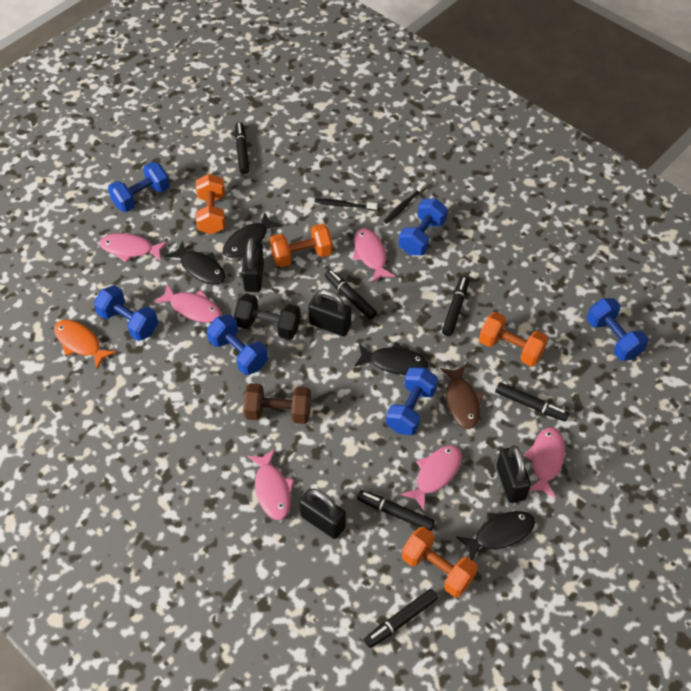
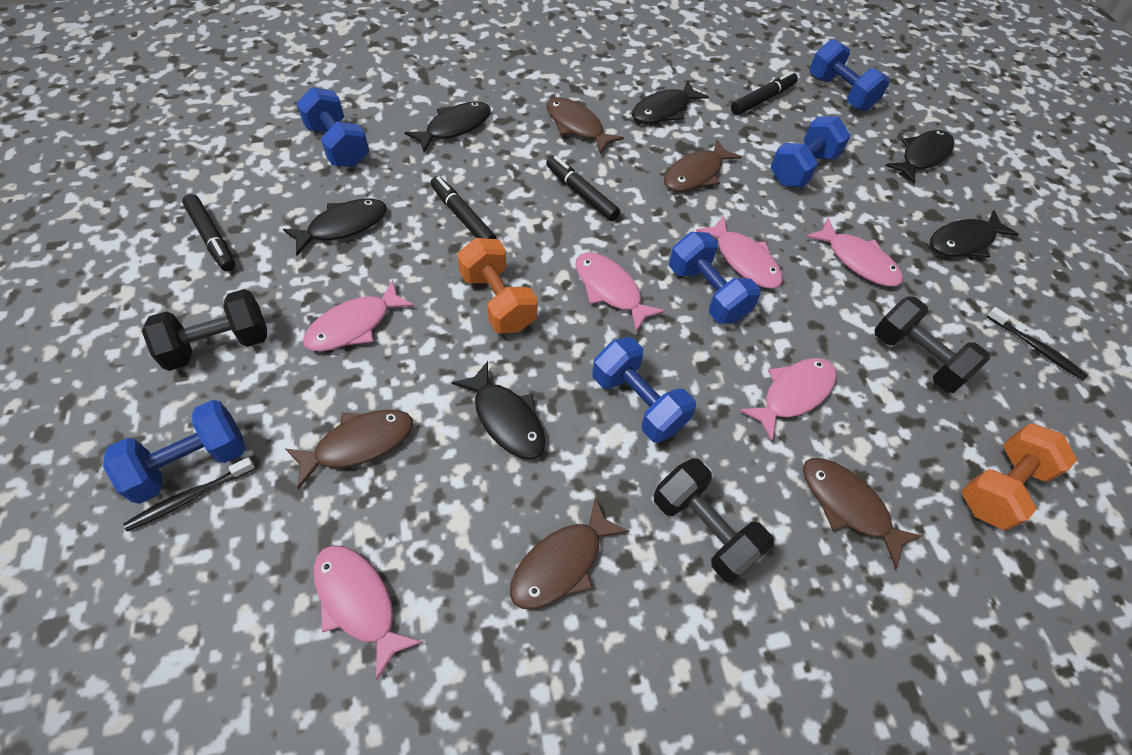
black dumbbell: [234,294,301,340] = 1 -> [142,289,267,371] [654,458,774,582] [875,297,990,393] = 3
black fish: [165,241,225,285] [223,212,282,258] [354,343,428,375] [456,511,535,560] = 4 -> [283,198,387,256] [404,102,491,152] [452,361,546,459] [632,80,709,124] [886,130,954,184] [930,210,1019,258] = 6
black marker: [235,122,249,174] [325,269,377,320] [357,490,435,531] [364,589,438,648] [442,276,469,336] [495,382,569,422] = 6 -> [182,194,235,271] [430,176,496,239] [546,156,620,221] [731,71,798,115] = 4
black padlock: [242,237,264,292] [299,488,346,539] [308,289,351,336] [496,445,531,503] = 4 -> none = 0
brown dumbbell: [243,383,311,424] = 1 -> none = 0
brown fish: [440,365,483,429] = 1 -> [285,410,413,489] [510,497,629,609] [546,97,624,154] [664,139,742,192] [803,458,923,569] = 5
orange dumbbell: [196,174,226,234] [270,224,333,268] [402,527,478,597] [479,312,548,367] = 4 -> [457,238,538,333] [961,423,1077,530] = 2
orange fish: [54,320,116,369] = 1 -> none = 0

